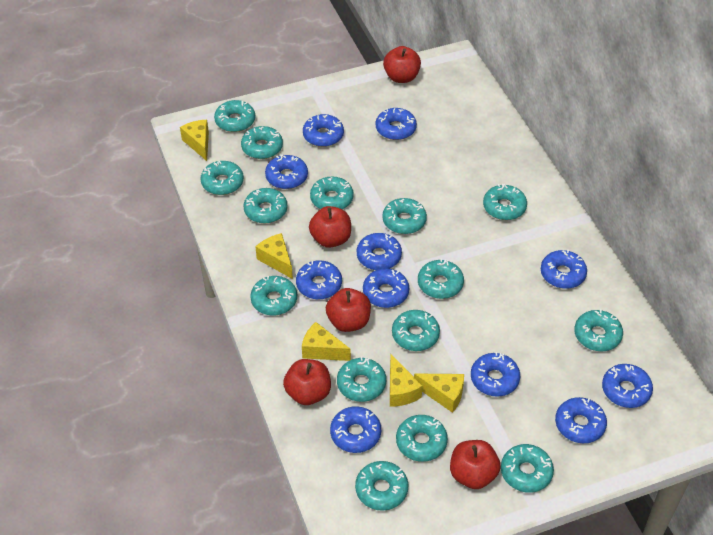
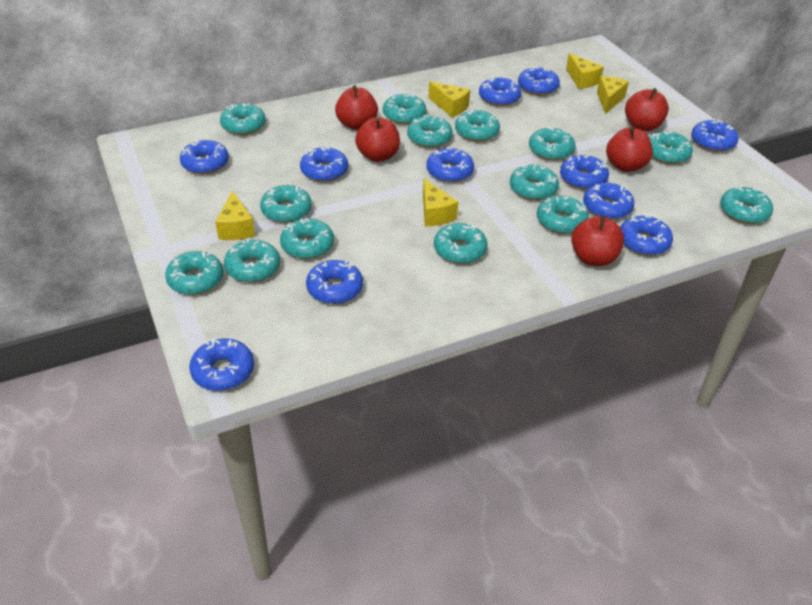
turquoise donut: [200,161,244,195] [214,100,255,132] [241,126,283,159] [244,188,288,223] [250,276,297,315] [310,176,354,209] [337,357,386,402] [355,461,409,511] [382,198,427,234] [392,310,440,351] [396,415,448,462] [418,259,464,299] [483,184,527,220] [501,444,554,493] [574,309,623,351] = 15 -> [165,251,223,295] [220,103,266,135] [224,239,280,282] [260,185,312,223] [280,218,334,259] [383,93,426,124] [407,115,453,148] [434,223,488,264] [455,110,500,142] [510,164,559,200] [529,126,576,160] [537,196,589,234] [649,131,693,164] [720,185,773,224] = 14

